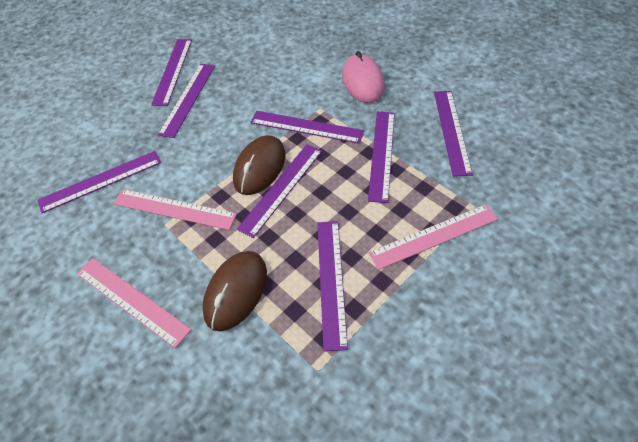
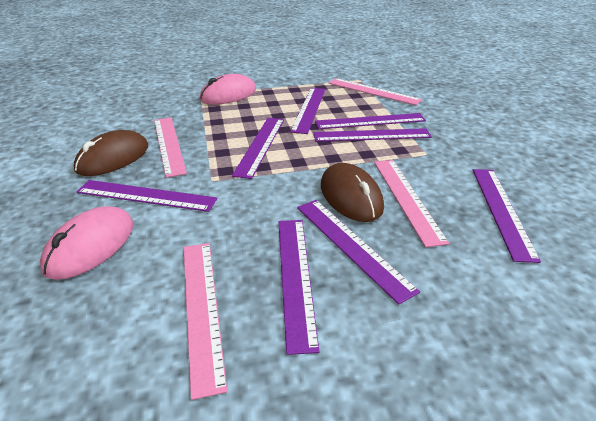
pink mouse: [342,51,385,103] = 1 -> [40,206,133,280] [200,74,256,105] = 2
pink ruler: [76,258,191,348] [113,189,237,230] [369,204,498,270] = 3 -> [154,118,187,178] [183,243,227,400] [329,78,422,106] [374,160,449,247] = 4

